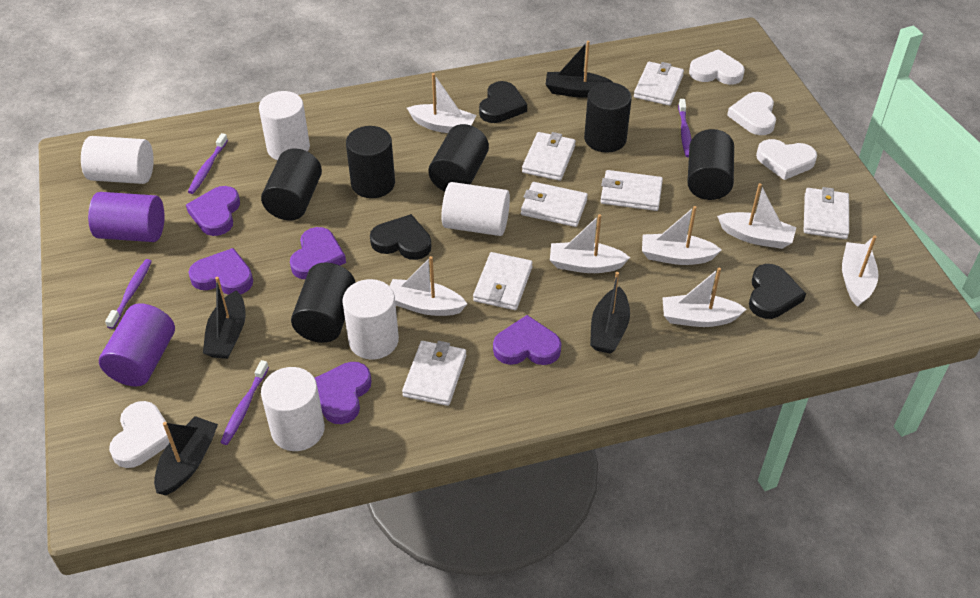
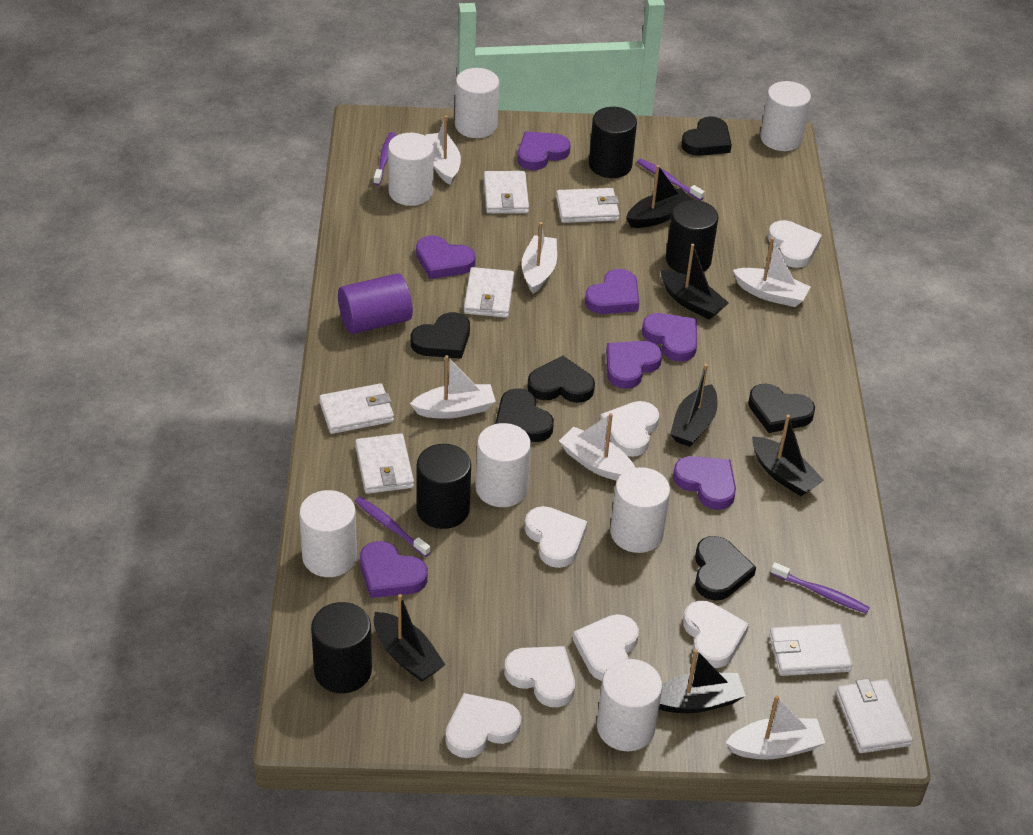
black boat: [154,416,218,495] [203,277,246,359] [545,41,614,98] [590,272,630,354] = 4 -> [374,594,446,682] [626,165,693,228] [659,649,746,713] [660,244,729,319] [670,364,717,447] [752,415,824,496] = 6
black cylinder: [261,148,322,221] [291,263,355,343] [346,126,395,198] [428,124,489,191] [584,82,632,153] [687,129,734,200] = 6 -> [311,602,372,693] [416,444,471,529] [589,107,637,178] [666,200,718,275] = 4
black heart: [370,214,431,260] [479,81,527,123] [749,264,806,319] = 3 -> [411,312,470,359] [495,388,554,442] [527,356,595,403] [681,116,732,156] [695,536,756,601] [748,384,815,433] = 6
purple cylinder: [88,192,164,242] [99,304,175,387] = 2 -> [338,273,413,334] = 1
purple heart: [186,186,240,236] [188,248,253,295] [290,227,346,279] [315,362,372,424] [493,315,561,365] = 5 -> [360,541,428,598] [416,236,476,279] [517,131,570,170] [585,269,639,314] [606,341,662,389] [642,313,697,362] [673,456,736,510] = 7
white boat: [390,256,467,316] [407,73,476,133] [550,214,630,273] [642,206,722,265] [662,268,746,327] [717,183,797,249] [842,235,879,307] = 7 -> [410,355,496,419] [425,116,461,185] [522,222,557,294] [559,413,635,481] [725,695,825,759] [733,237,810,307] = 6
white cylinder: [81,136,154,184] [259,91,310,160] [261,367,325,451] [343,279,399,360] [442,182,510,236] = 5 -> [299,490,357,577] [388,133,434,206] [455,68,499,138] [476,423,531,507] [597,659,662,751] [610,467,670,553] [760,81,811,151] = 7
white heart: [109,401,170,468] [689,49,745,85] [727,92,776,135] [756,139,817,180] = 4 -> [446,693,521,758] [504,646,575,707] [525,506,587,568] [573,614,639,681] [600,401,659,457] [683,601,749,668] [768,220,822,268] = 7

